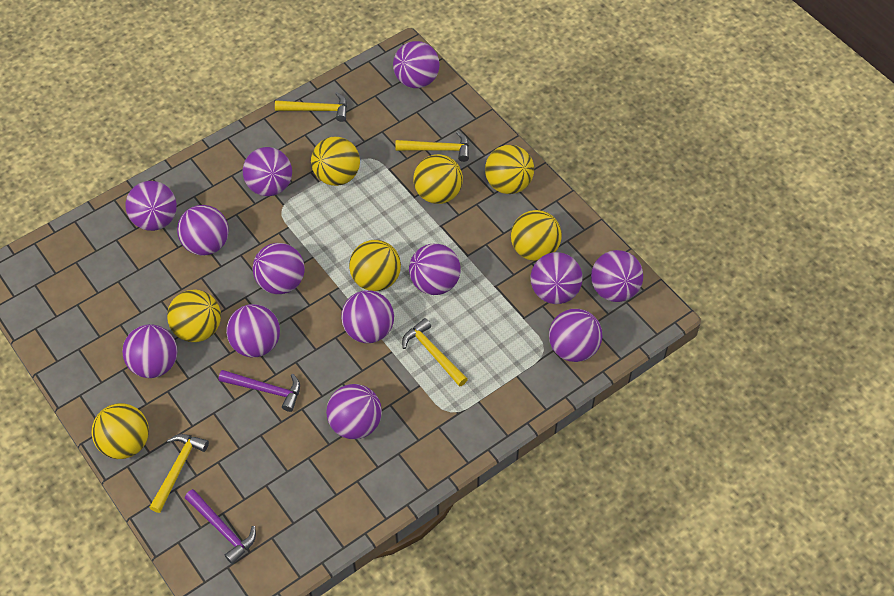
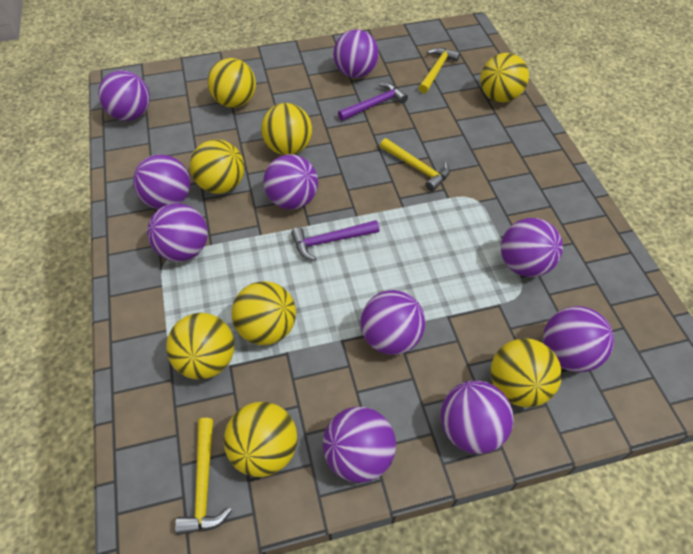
purple ball: [122,324,178,378] [126,181,177,231] [177,205,229,256] [226,304,280,357] [243,147,292,196] [253,243,305,294] [326,384,382,439] [341,290,394,343] [393,41,439,88] [409,243,461,295] [530,252,583,304] [549,309,603,362] [591,250,643,302] = 13 -> [98,70,150,121] [133,154,190,209] [147,203,208,261] [263,154,318,210] [323,407,396,483] [333,29,379,78] [361,290,425,355] [441,380,514,454] [501,218,563,277] [543,306,614,372] = 10
yellow ball: [91,403,149,459] [167,289,221,342] [311,137,360,186] [349,240,401,291] [413,154,463,204] [485,145,534,194] [511,210,562,261] = 7 -> [166,313,235,380] [190,139,245,194] [208,58,256,108] [224,402,297,477] [232,281,296,345] [261,103,312,155] [480,53,529,102] [490,338,562,408] = 8
yellow hammer: [149,434,209,513] [275,92,347,122] [395,131,469,162] [402,318,468,387] = 4 -> [175,418,232,535] [380,138,450,191] [419,48,460,94] = 3

